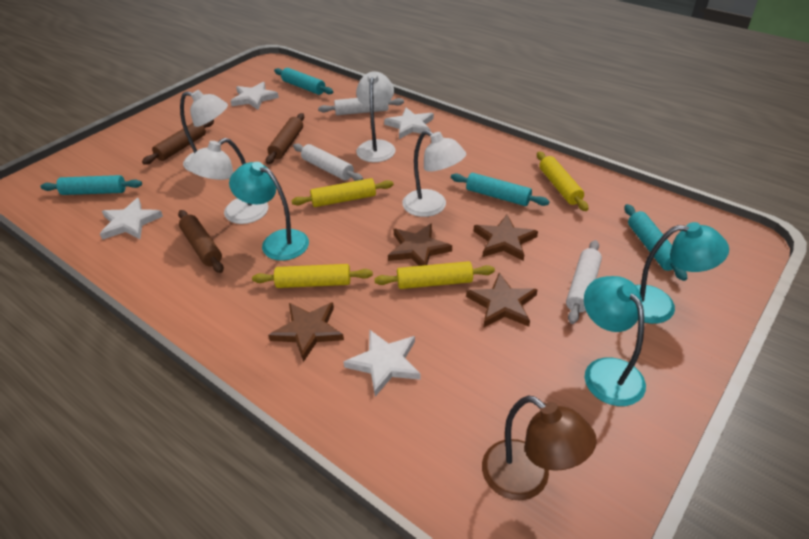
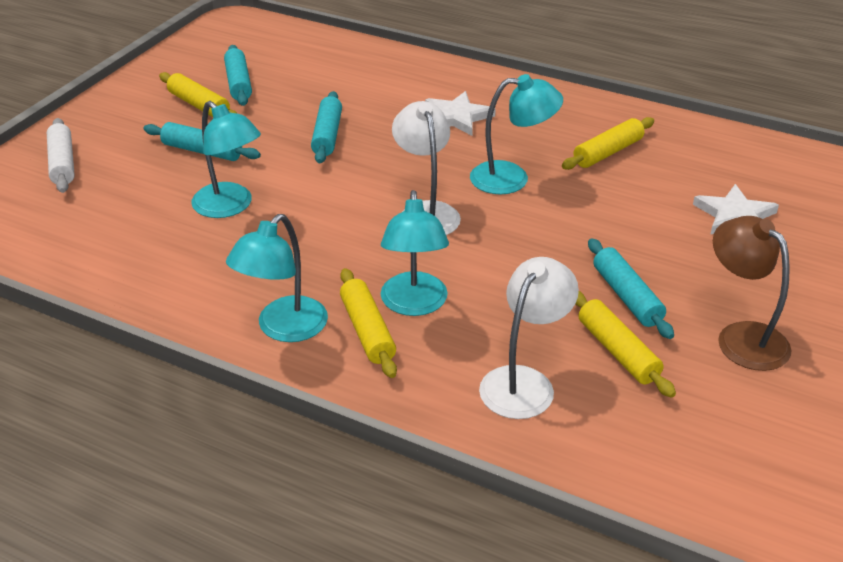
brown rolling pin: [142,120,214,165] [178,210,224,273] [266,113,304,164] = 3 -> none = 0
brown star: [268,302,344,362] [388,223,452,266] [466,273,538,327] [474,215,538,261] = 4 -> none = 0
turquoise lamp: [229,162,309,261] [584,276,646,406] [636,222,729,324] = 3 -> [191,101,261,218] [226,214,328,342] [381,190,449,316] [470,74,563,194] = 4
white lamp: [180,90,228,172] [187,138,268,224] [356,71,396,162] [402,130,466,217] = 4 -> [392,101,461,235] [479,257,579,419] = 2
white rolling pin: [293,143,363,181] [318,98,404,115] [566,240,602,324] = 3 -> [47,118,75,193] = 1
white star: [100,198,163,240] [231,82,279,110] [344,329,421,397] [384,108,434,139] = 4 -> [425,91,496,136] [693,184,779,235] = 2

